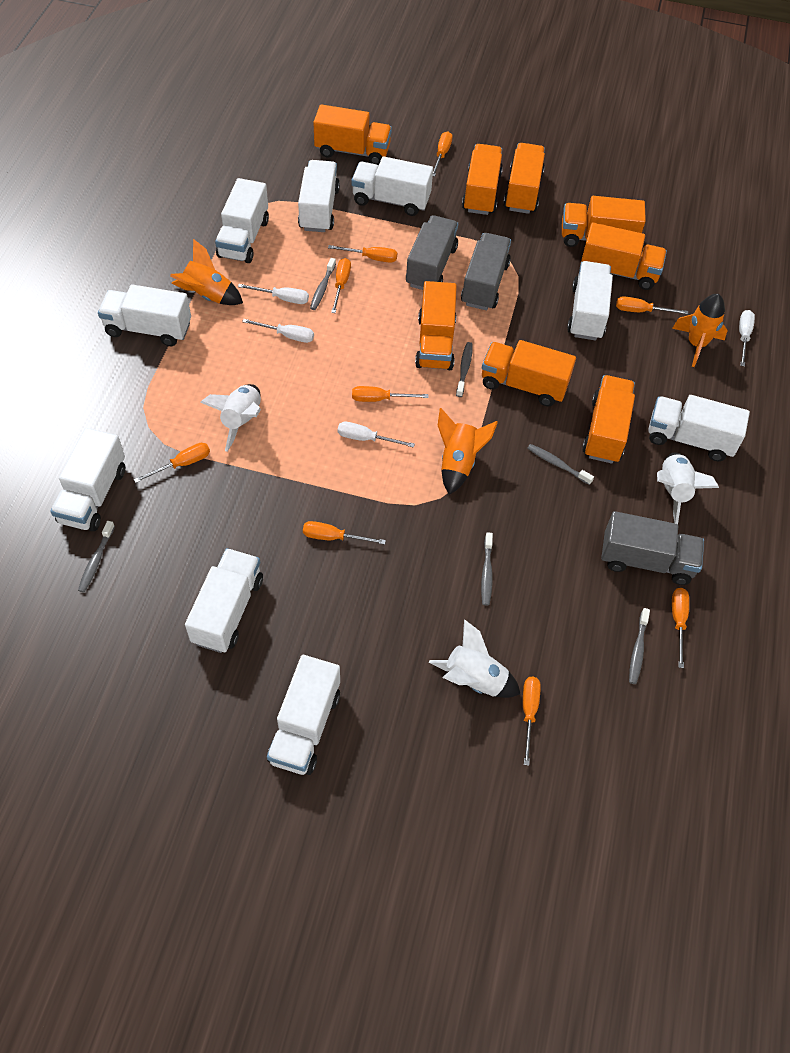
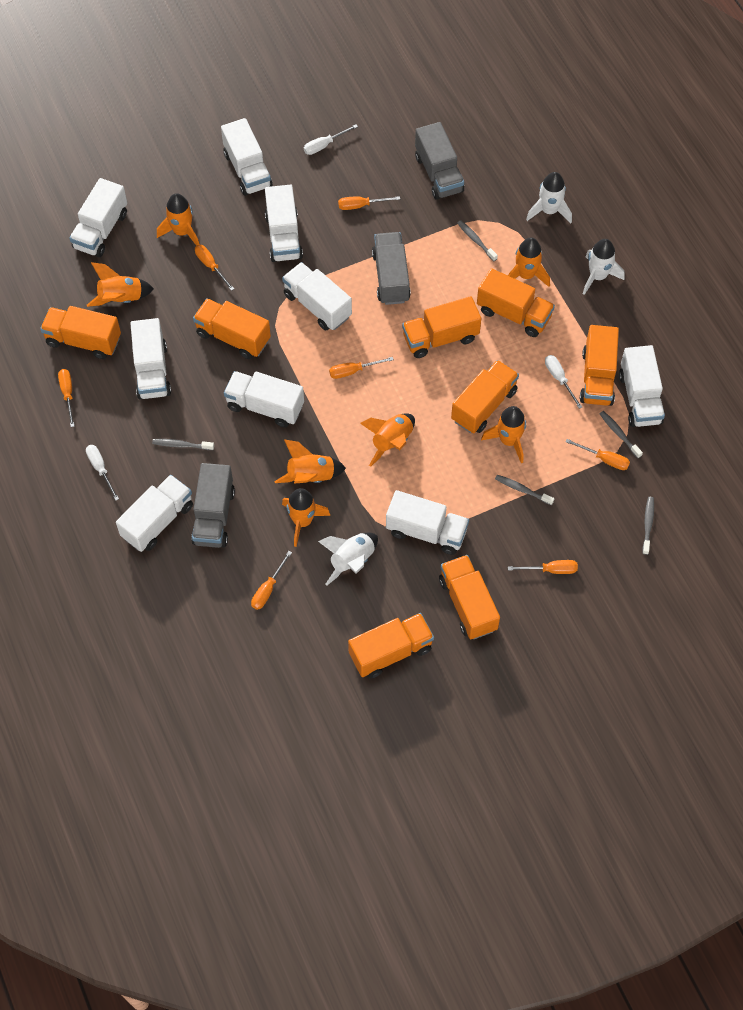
grey toothbrush: [78,521,115,593] [310,258,336,310] [456,342,473,397] [481,532,493,606] [527,444,594,485] [629,608,650,684] = 6 -> [152,439,214,450] [457,220,498,261] [495,475,554,505] [600,411,643,458] [642,497,654,555] = 5
orange rocket: [170,239,243,305] [438,408,498,495] [672,294,728,367] = 3 -> [87,262,154,307] [157,193,199,246] [275,440,346,484] [282,488,330,547] [360,413,415,467] [481,406,526,463] [508,237,550,287] = 7
orange screwdriver: [134,443,210,483] [303,521,386,545] [328,245,397,263] [331,258,351,313] [352,386,429,402] [433,131,453,177] [523,677,541,766] [616,296,688,314] [672,588,689,668] = 9 -> [58,369,75,427] [195,245,234,291] [251,551,292,610] [329,357,394,379] [338,196,400,210] [508,560,578,574] [566,439,630,470] = 7
white screwdriver: [238,284,309,304] [242,319,314,343] [338,422,415,448] [739,310,755,367] = 4 -> [86,445,119,501] [304,124,358,155] [545,355,582,409] = 3

